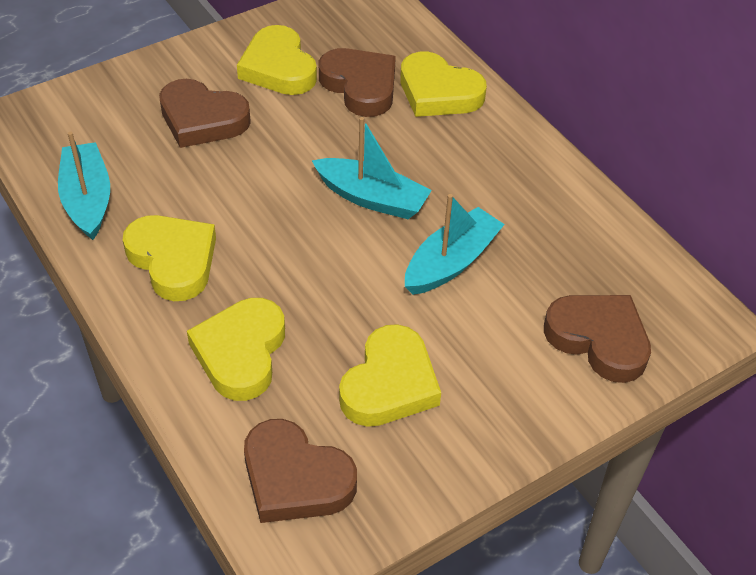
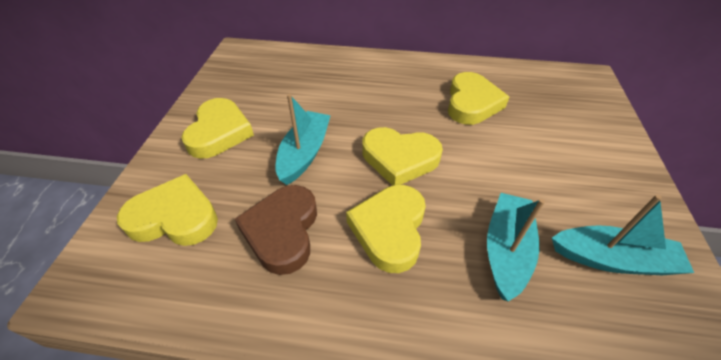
brown heart: [159,79,251,148] [244,419,357,523] [319,48,396,117] [544,295,651,383] = 4 -> [235,185,317,275] = 1

